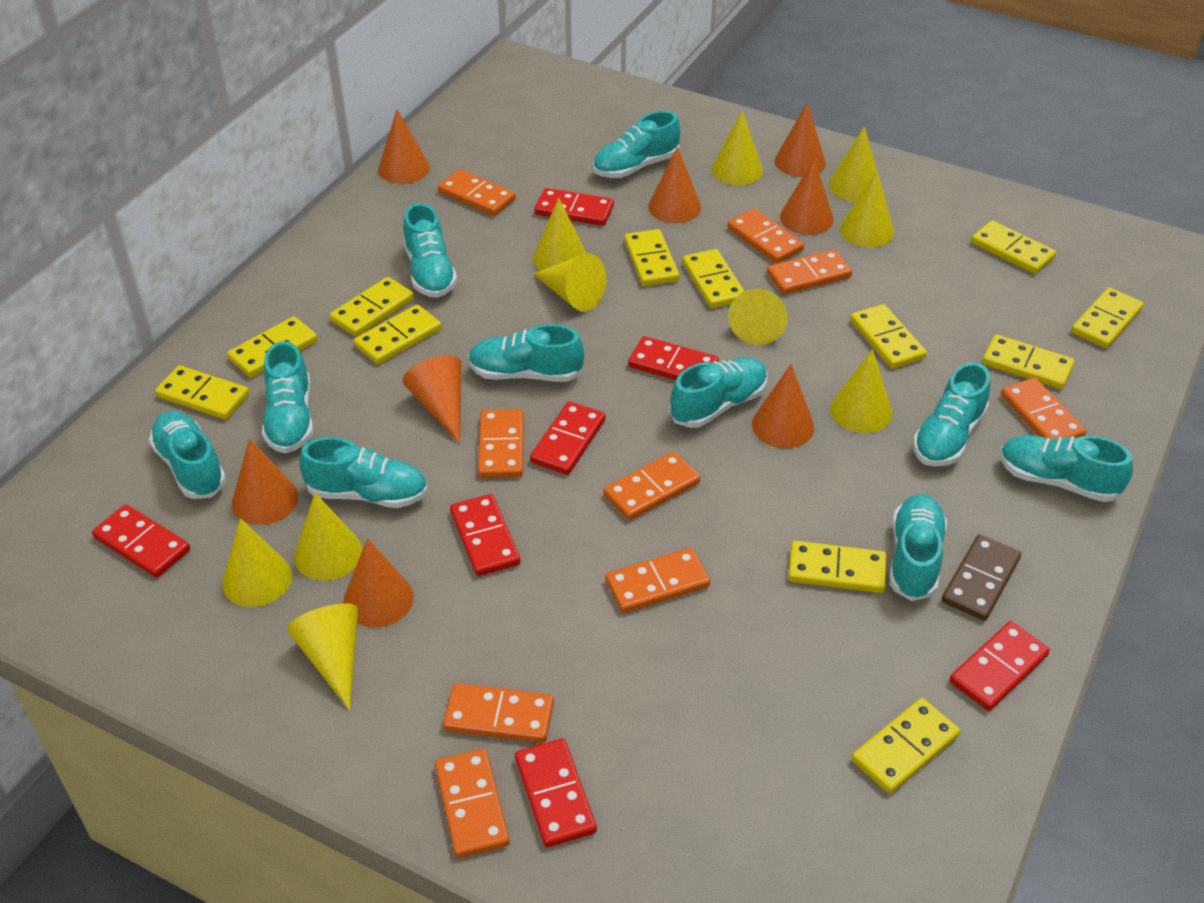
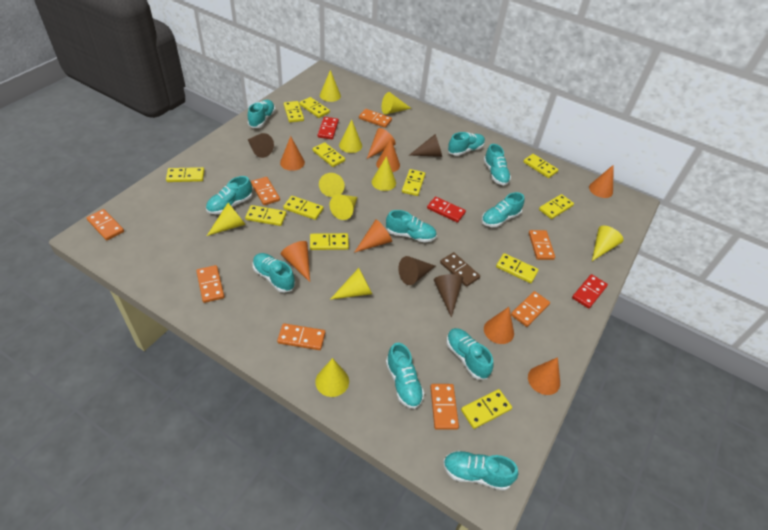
brown cone: none = 0 -> [248,133,274,158] [398,256,435,285] [410,134,442,157] [434,274,463,318] = 4
orange domino: [435,749,510,858] [438,169,516,216] [443,683,554,743] [478,409,524,478] [604,452,700,520] [605,548,710,613] [727,209,804,264] [767,249,852,295] [1001,378,1086,439] = 9 -> [87,209,124,241] [196,265,224,303] [251,177,280,205] [277,323,325,350] [359,109,392,128] [430,384,459,430] [511,291,550,327] [529,230,555,260] = 8
red domino: [92,504,190,578] [450,494,521,576] [515,739,597,847] [530,401,606,475] [535,188,614,226] [628,336,719,380] [949,621,1050,711] = 7 -> [318,117,339,139] [427,197,466,223] [572,274,608,309] = 3

